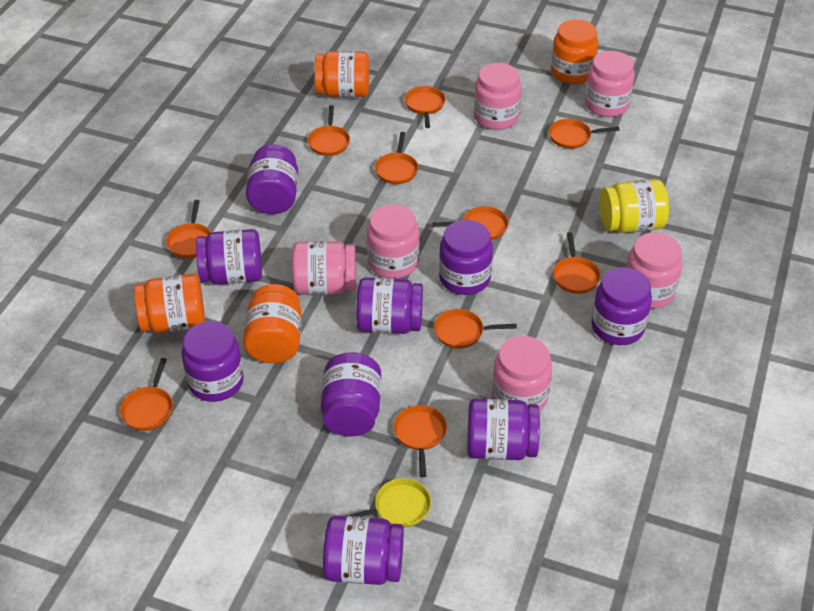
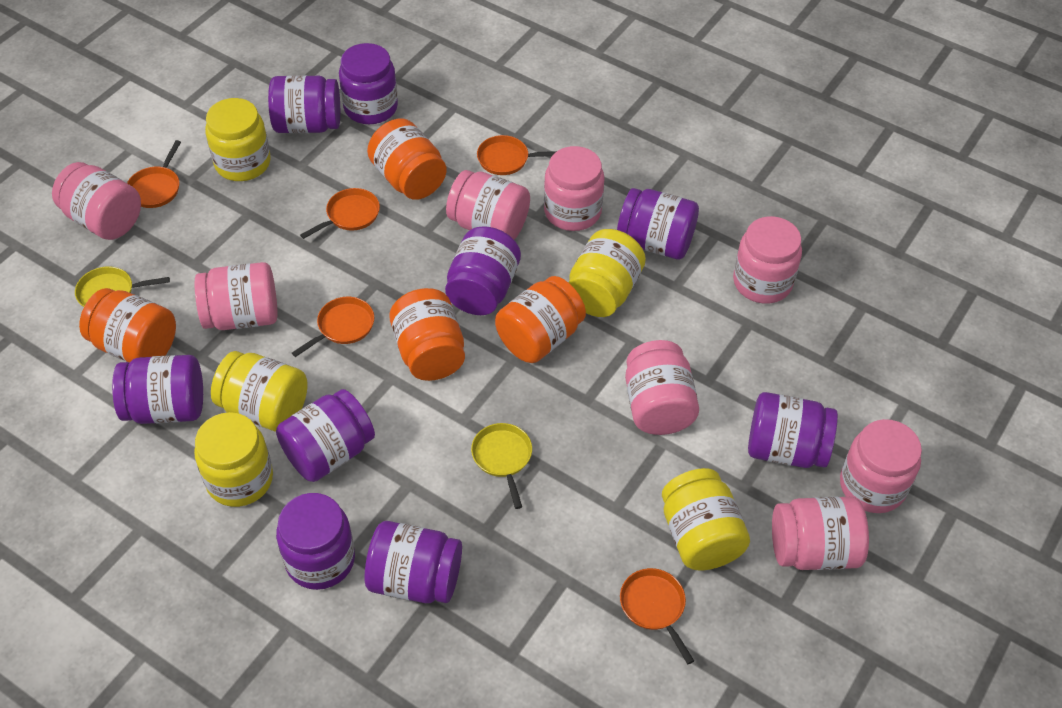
orange pan: [120,358,173,431] [166,200,211,258] [308,105,350,156] [375,132,418,184] [394,405,447,477] [405,86,445,128] [433,206,509,240] [434,309,517,349] [549,119,620,149] [553,232,601,294] = 10 -> [127,140,181,208] [292,297,374,357] [300,188,380,239] [477,135,557,175] [620,568,694,664] = 5
pink jar: [292,241,356,295] [367,204,420,279] [474,63,521,130] [492,336,552,411] [585,51,635,117] [626,233,682,309] = 6 -> [52,162,141,240] [195,262,278,330] [446,170,530,240] [544,146,605,231] [625,340,699,435] [733,216,802,304] [772,497,869,570] [840,419,922,513] = 8
yellow jar: [600,179,669,233] = 1 -> [194,412,273,507] [205,98,271,181] [211,351,308,432] [568,229,646,317] [662,468,750,570] = 5
yellow pan: [348,478,431,528] = 1 -> [75,266,170,307] [471,423,532,509] = 2

